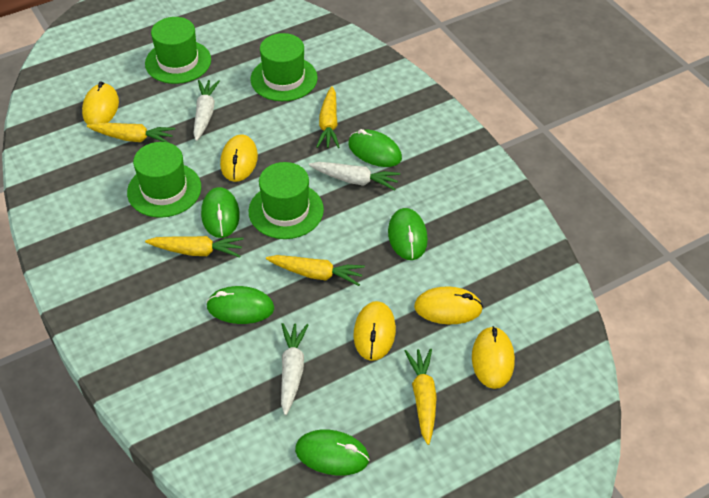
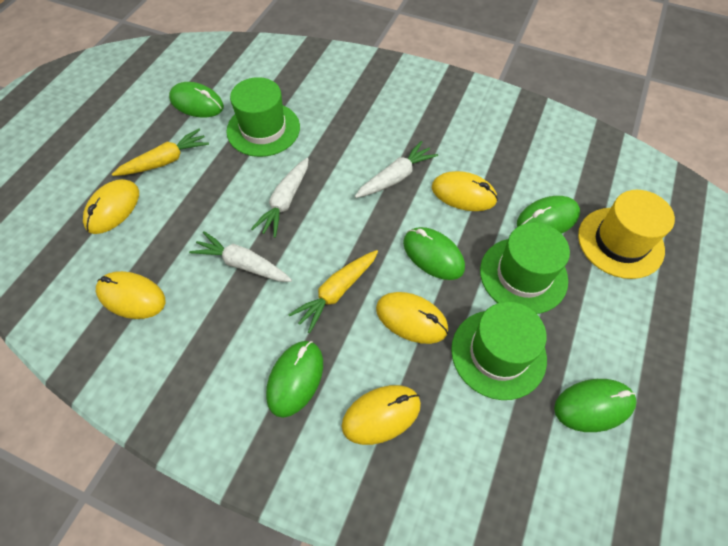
green hat: [127,142,201,218] [145,17,211,84] [249,162,324,239] [251,33,318,101] = 4 -> [226,77,300,157] [451,302,547,400] [480,222,570,314] = 3
yellow carrot: [87,123,175,143] [145,236,244,258] [266,255,365,286] [316,86,340,148] [405,349,437,445] = 5 -> [112,129,209,176] [288,250,378,333] = 2
yellow hat: none = 0 -> [578,190,675,279] = 1

